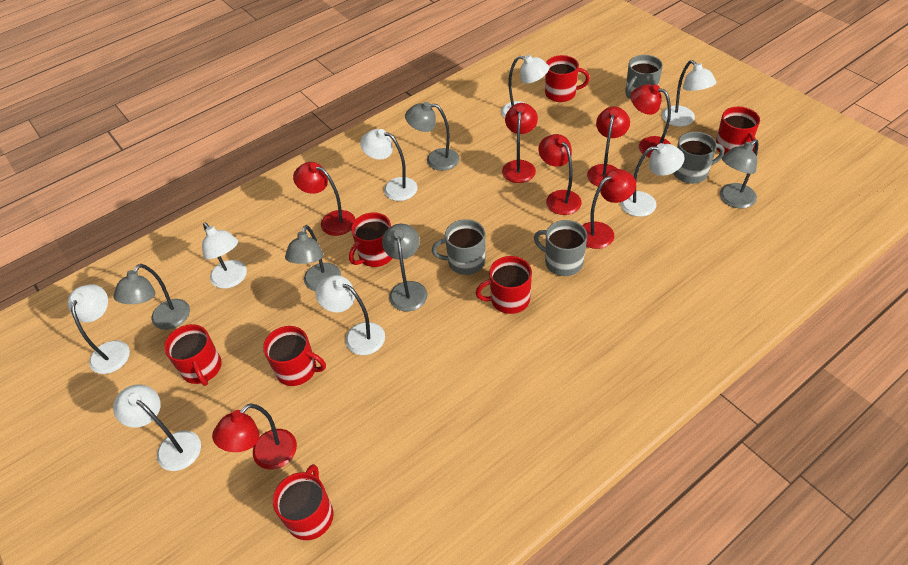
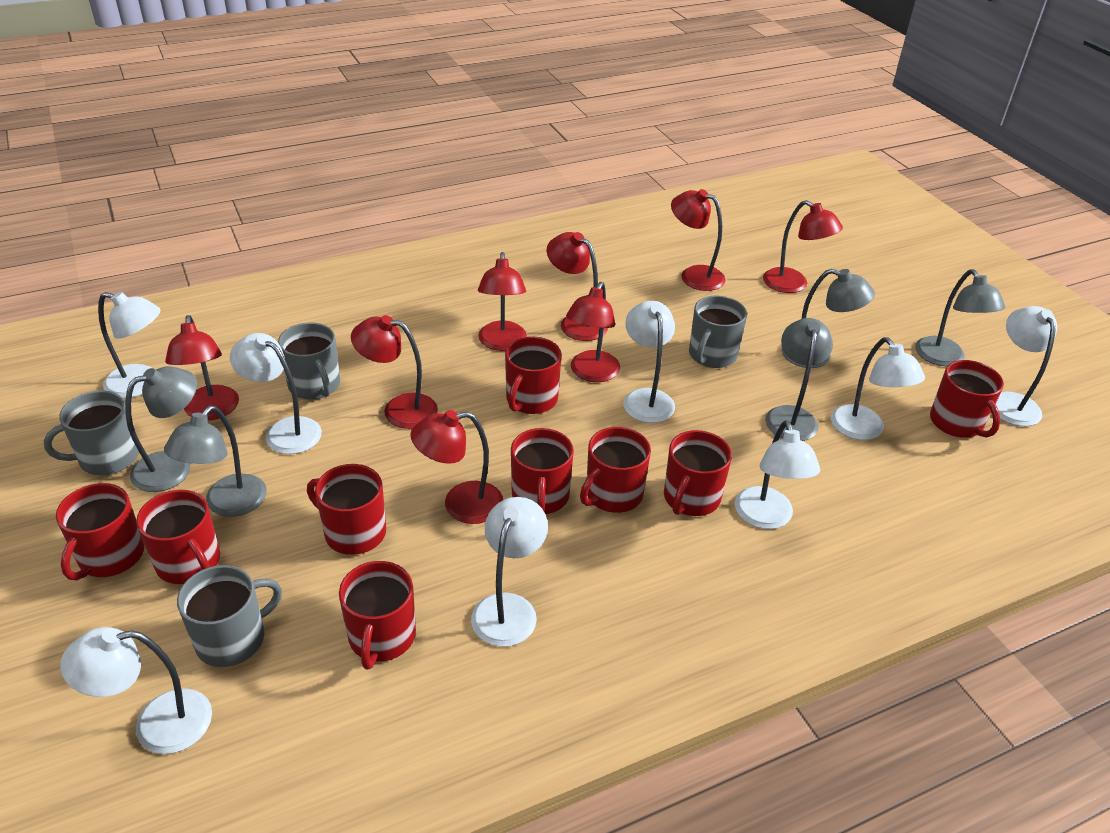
red lamp: [212,403,297,469] [293,162,355,236] [502,103,538,183] [539,134,582,215] [582,169,636,249] [587,106,630,186] [631,84,671,158] = 7 -> [165,315,239,420] [351,315,438,429] [410,410,503,524] [478,252,527,351] [547,232,608,341] [566,282,620,382] [671,189,725,291] [763,200,843,293] = 8
red mug: [164,324,222,386] [263,326,326,386] [273,464,334,540] [349,212,393,267] [476,256,532,314] [545,55,590,102] [716,107,760,154] = 7 -> [56,483,144,581] [136,490,220,584] [307,464,386,555] [339,561,416,669] [505,337,562,414] [511,428,574,514] [580,427,651,513] [664,430,732,516] [930,360,1004,438] = 9

